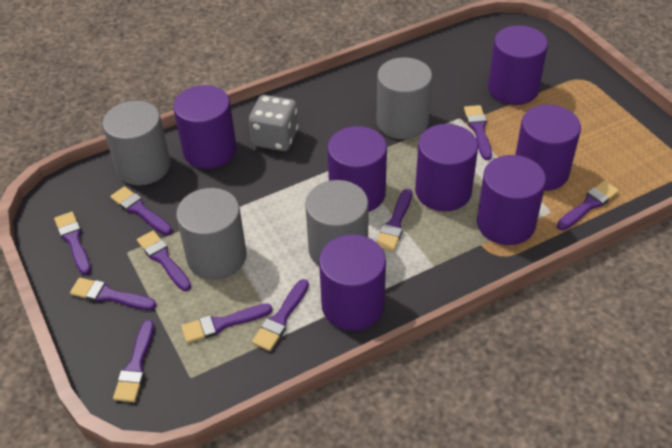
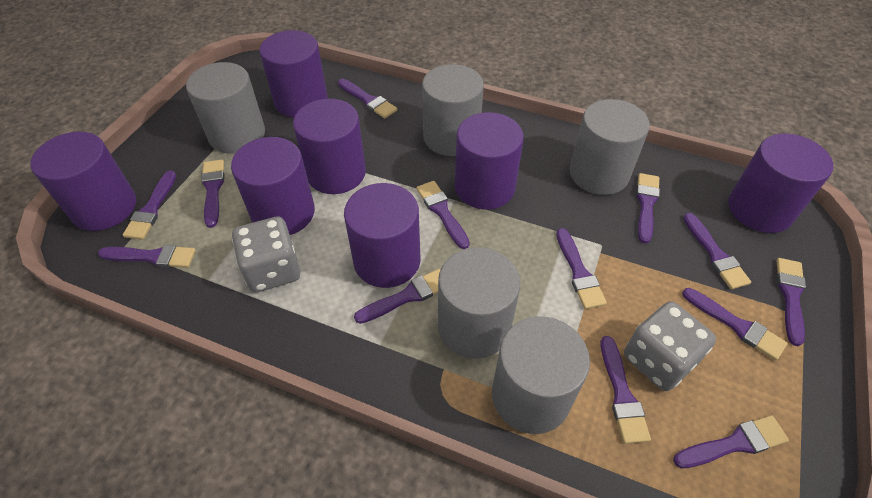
grey cylinder: [102,101,170,185] [176,188,247,280] [305,180,369,266] [376,57,432,139] = 4 -> [186,62,265,154] [422,64,484,156] [438,247,520,359] [492,316,590,434] [570,99,650,195] = 5
grey dice: [249,95,298,151] = 1 -> [232,216,300,292] [624,301,716,391] = 2
purple brush: [54,212,91,275] [70,278,156,310] [110,186,172,235] [113,320,154,402] [137,231,191,291] [181,304,273,343] [252,279,309,351] [376,189,412,251] [464,105,492,160] [557,181,619,230] = 10 -> [98,245,196,268] [123,171,176,240] [201,160,225,228] [338,79,397,118] [354,269,440,324] [416,181,470,249] [556,228,607,309] [601,336,651,444] [636,173,660,244] [673,415,789,468] [682,288,788,360] [683,213,751,289] [777,258,806,346] = 13

